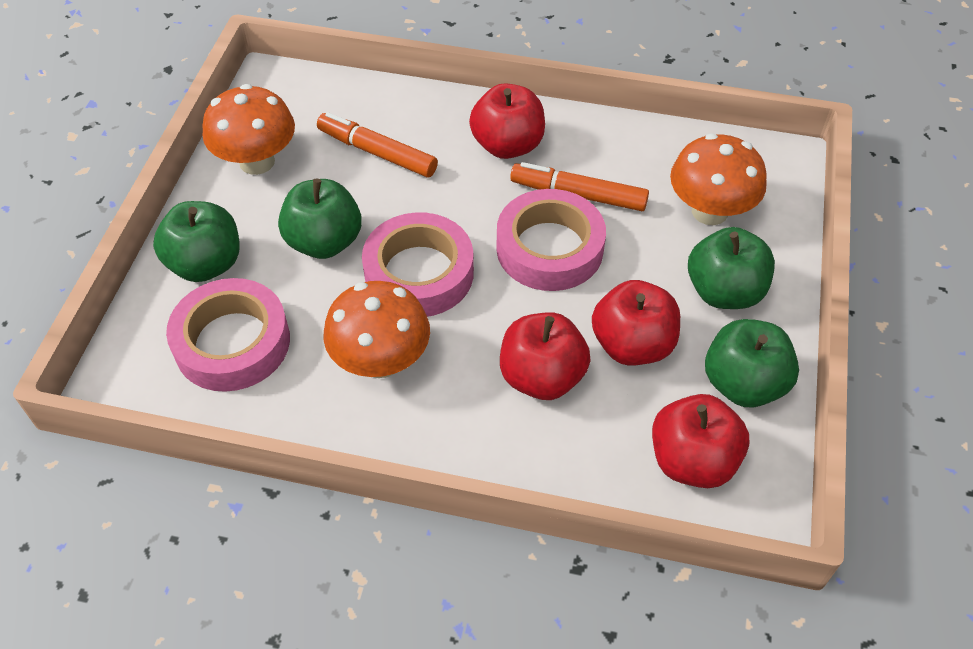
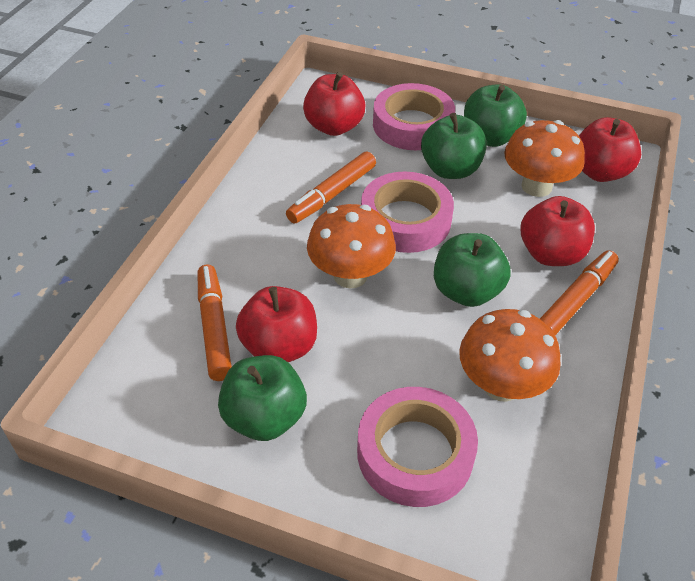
orange marker: [317,112,438,178] [510,162,649,211] = 2 -> [198,265,232,381] [286,152,376,223] [540,250,619,335] = 3

